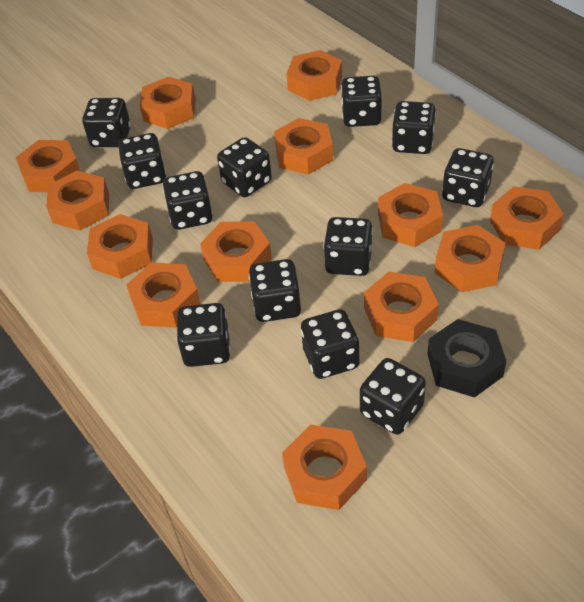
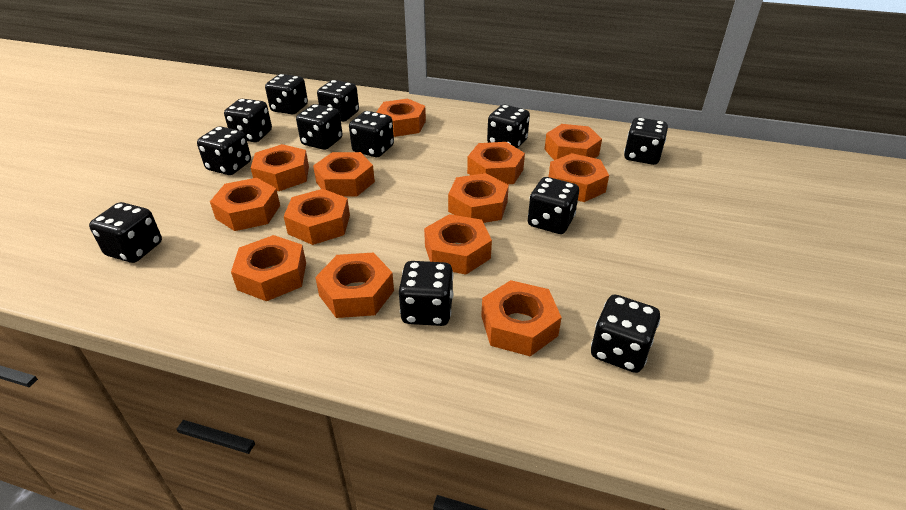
black nut: [427,319,506,398] = 1 -> none = 0

